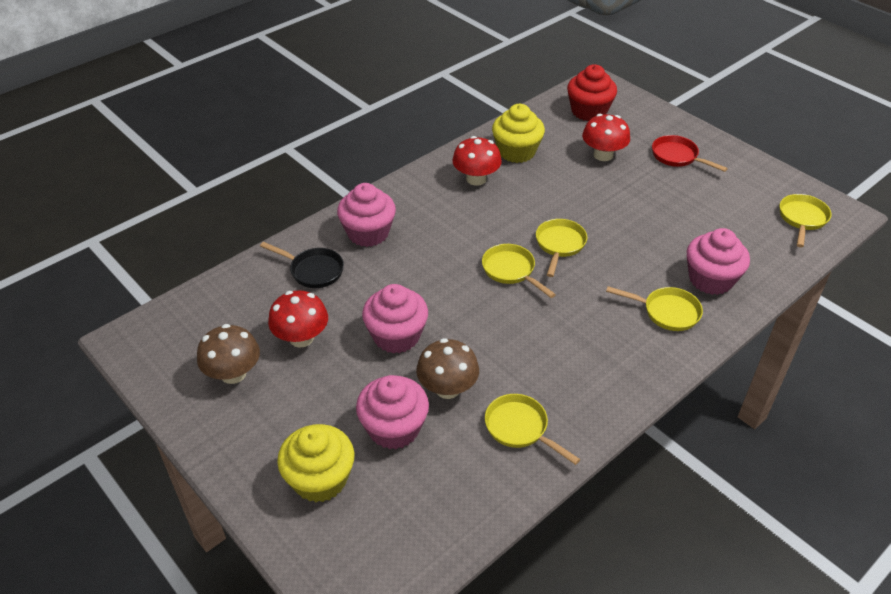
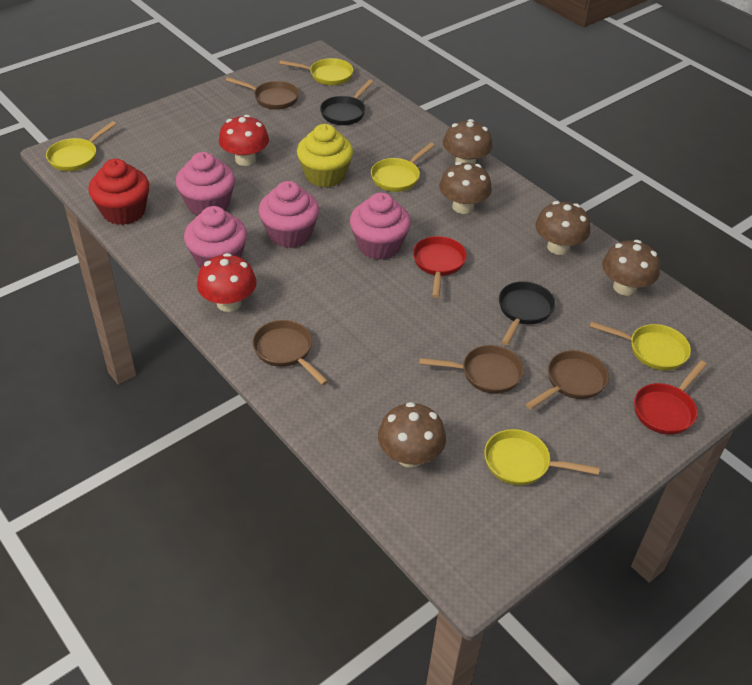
black pan: [260,242,344,288] = 1 -> [320,79,374,125] [499,281,555,345] = 2
brown mushroom: [197,324,260,384] [416,338,479,399] = 2 -> [378,402,446,468] [439,162,492,214] [443,119,492,164] [536,201,590,255] [602,240,660,296] = 5
brown pan: none = 0 -> [226,77,299,110] [252,320,329,385] [419,345,524,394] [525,350,609,410] = 4
red mushroom: [268,291,328,348] [452,136,502,186] [582,114,630,161] = 3 -> [197,253,257,312] [219,115,269,166] = 2
red pan: [652,135,728,172] = 1 -> [413,236,467,298] [634,360,707,435] = 2
yellow cupcake: [277,424,354,502] [492,104,545,163] = 2 -> [297,124,353,187] = 1

